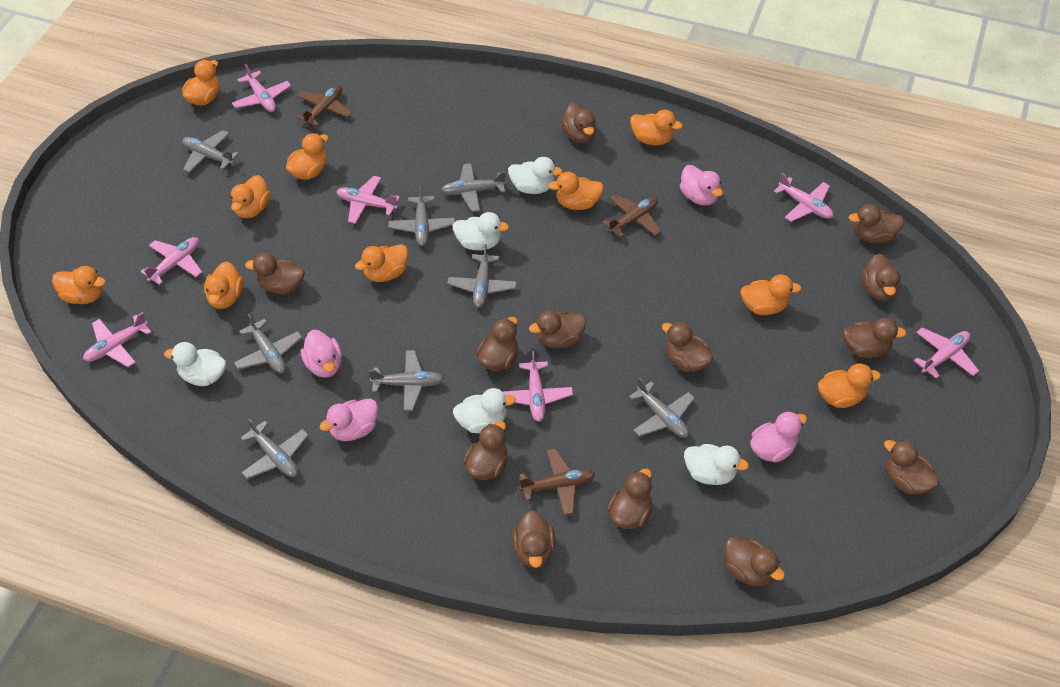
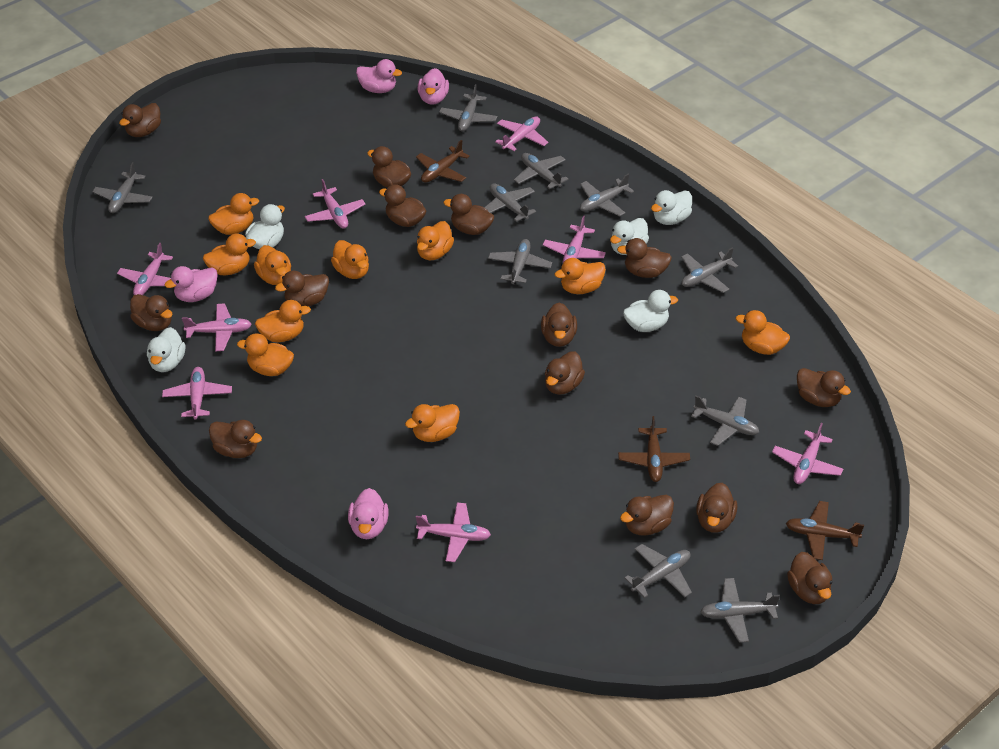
brown duck: [245,253,305,294] [463,421,508,480] [476,317,518,371] [512,510,555,568] [529,310,586,348] [561,103,597,143] [607,469,653,529] [662,321,713,372] [725,536,785,587] [843,318,906,358] [849,204,904,243] [861,253,901,301] [884,440,939,495] = 13 -> [119,103,161,137] [130,294,173,331] [209,420,262,458] [275,271,329,306] [367,146,411,188] [379,184,426,227] [444,194,494,235] [541,303,577,347] [545,352,585,395] [617,238,672,278] [620,495,674,536] [696,483,737,533] [787,552,832,604] [797,368,851,407] = 14
grey plane: [182,130,239,173] [234,314,302,373] [241,418,308,479] [368,350,444,411] [389,186,455,246] [441,163,506,212] [447,244,517,308] [629,378,694,438] = 8 -> [92,162,153,213] [439,84,497,132] [484,183,536,222] [488,239,552,284] [514,153,568,189] [580,174,634,216] [624,544,692,598] [681,247,738,293] [691,396,759,446] [701,578,780,643] = 10
pink plane: [83,312,151,367] [140,237,202,285] [232,64,291,112] [336,176,400,224] [503,351,573,422] [774,173,833,222] [914,327,979,379] = 7 -> [117,243,173,295] [162,367,232,420] [182,303,252,351] [305,179,365,229] [416,502,491,562] [495,116,548,151] [543,216,606,262] [772,423,843,484] = 8

